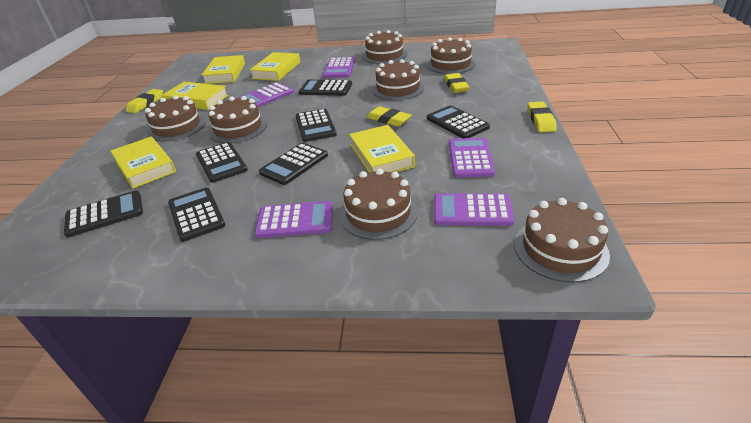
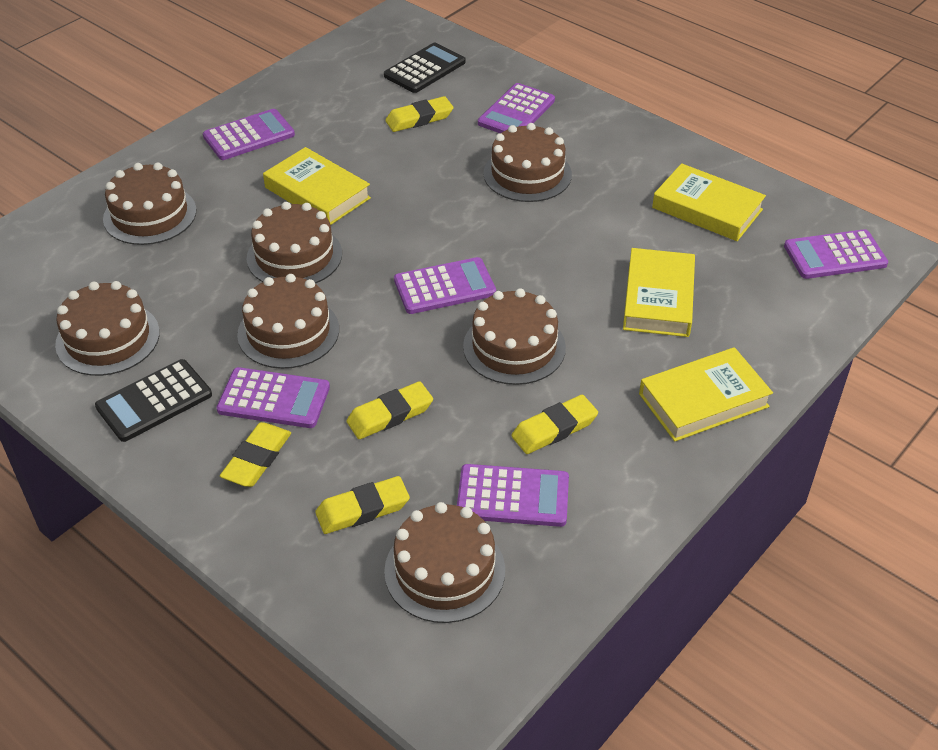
black calculator: [64,191,143,237] [168,188,225,242] [196,142,248,183] [259,143,328,185] [295,108,337,142] [299,80,352,96] [427,105,490,138] = 7 -> [95,359,212,442] [384,43,466,93] = 2
purple calculator: [239,82,294,107] [254,201,333,238] [323,57,355,78] [434,193,514,226] [449,138,495,177] = 5 -> [203,109,295,160] [216,367,330,428] [394,257,496,314] [457,464,569,527] [478,83,555,134] [784,229,888,279] = 6
yellow book: [111,136,176,189] [162,82,228,110] [202,55,245,84] [250,52,300,81] [349,125,415,173] = 5 -> [263,147,371,225] [623,248,695,337] [639,347,773,442] [652,163,766,241] = 4
yellow eraser: [126,89,163,113] [366,106,412,127] [444,73,470,93] [528,102,557,132] = 4 -> [220,422,291,487] [315,476,410,534] [346,381,433,439] [385,96,453,132] [511,395,598,454] = 5

